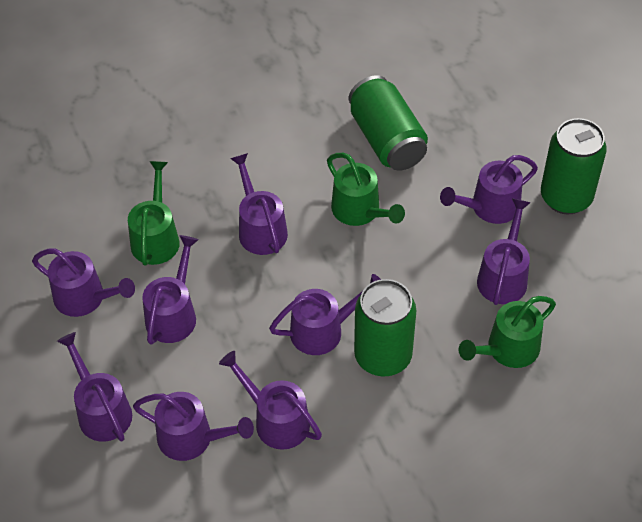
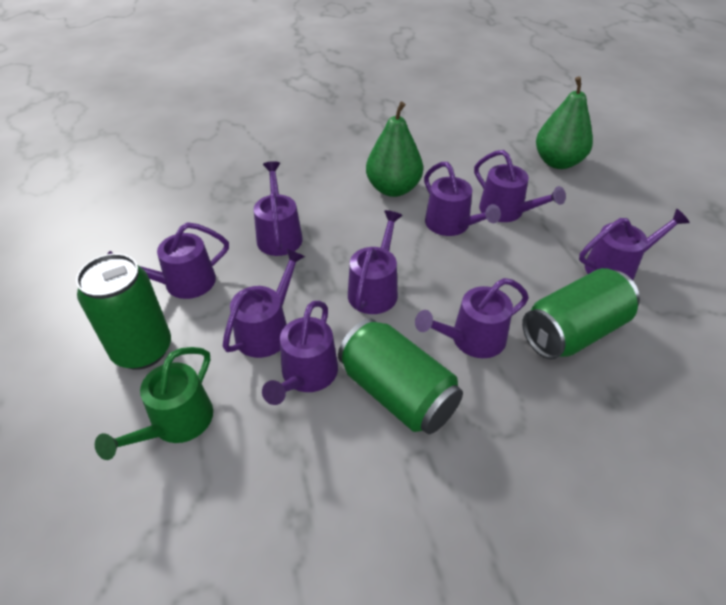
green pear: none = 0 -> [366,102,423,197] [536,76,593,169] = 2
green watering can: [128,161,180,266] [327,153,405,226] [459,296,556,368] = 3 -> [95,347,213,460] = 1

